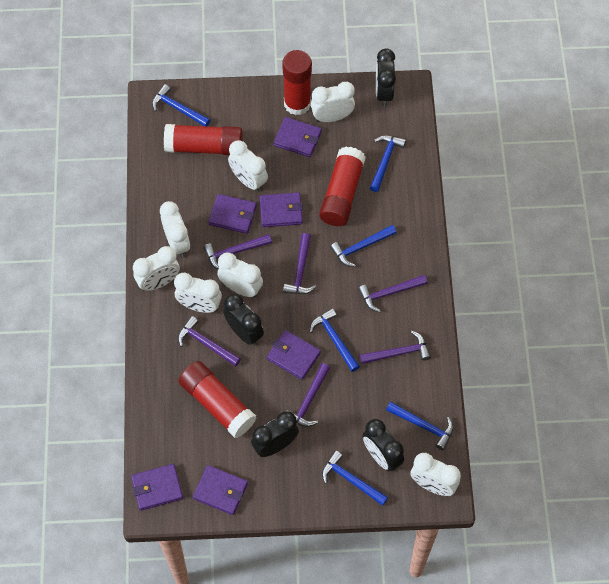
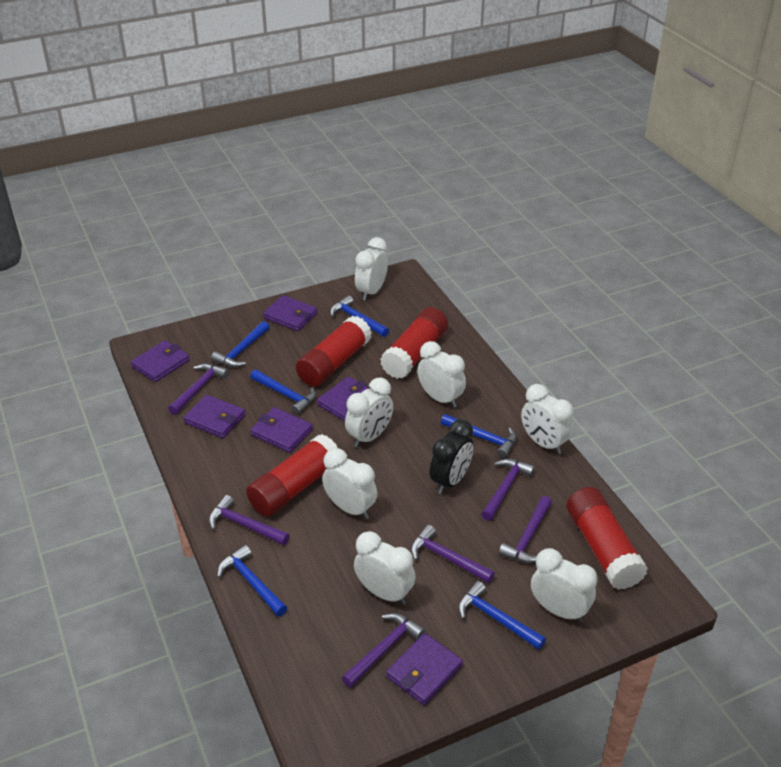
black clock: [223,294,264,346] [251,411,299,457] [363,419,404,472] [376,49,396,107] = 4 -> [430,419,474,494] = 1

